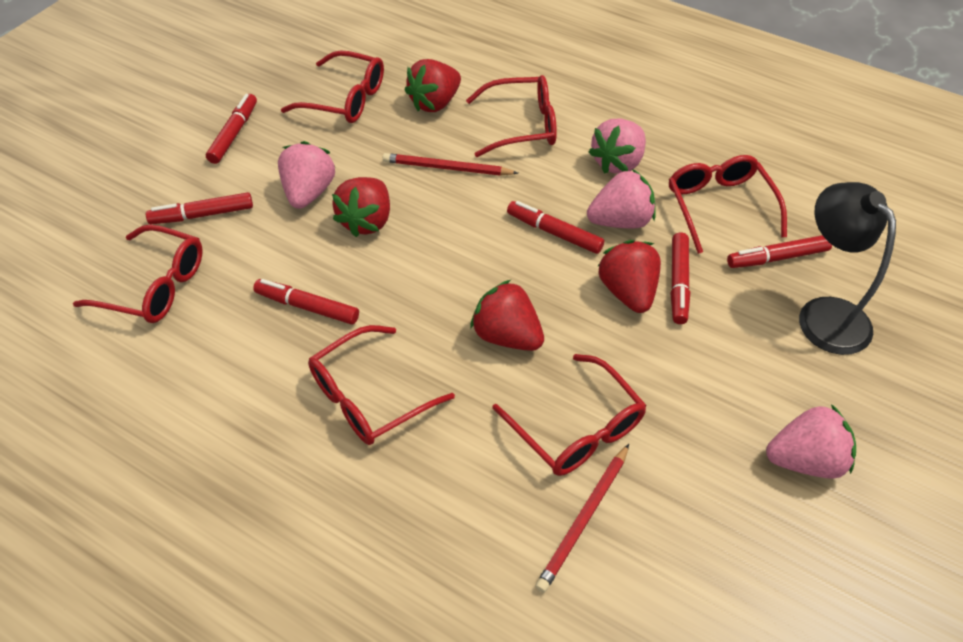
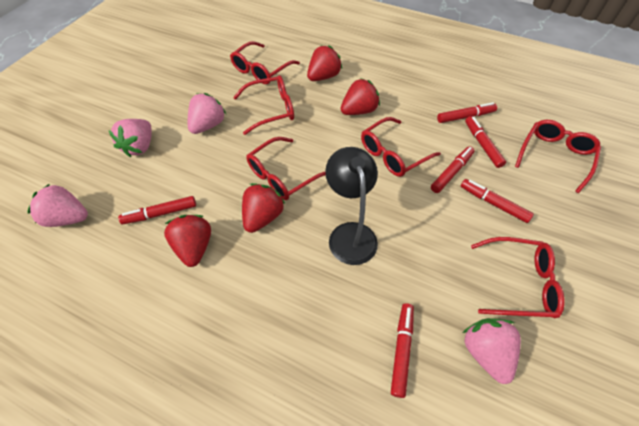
red pencil: [383,153,518,176] [535,444,629,593] = 2 -> none = 0

